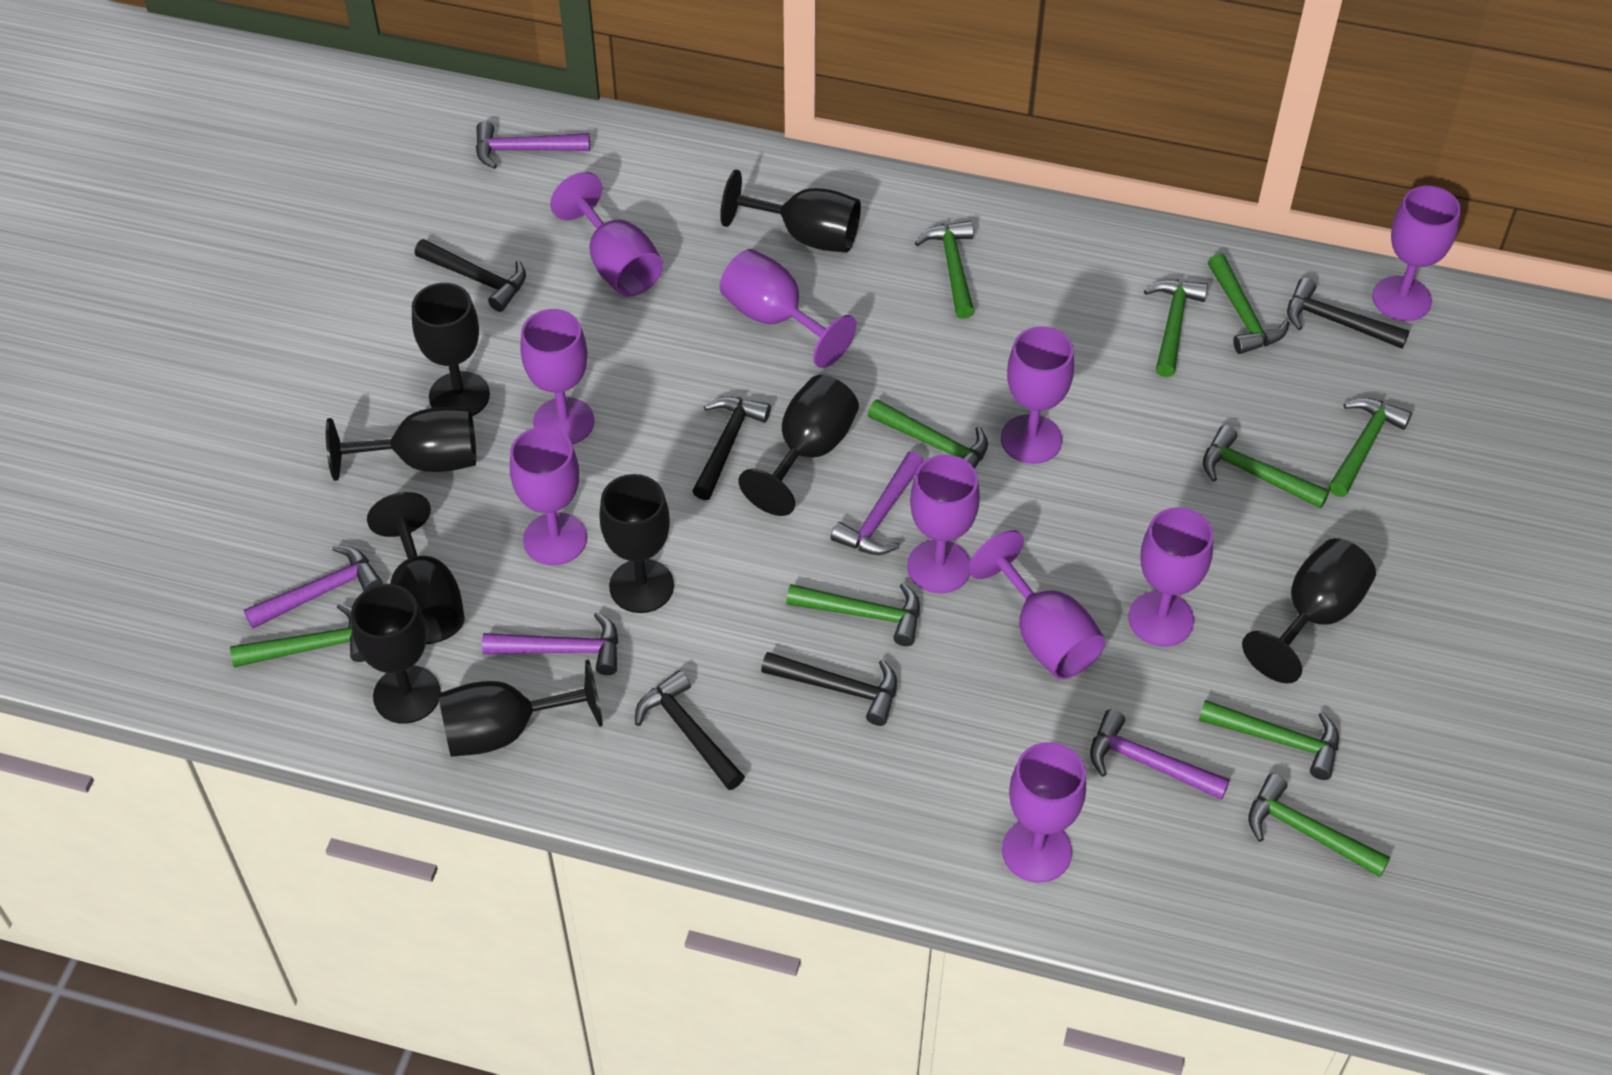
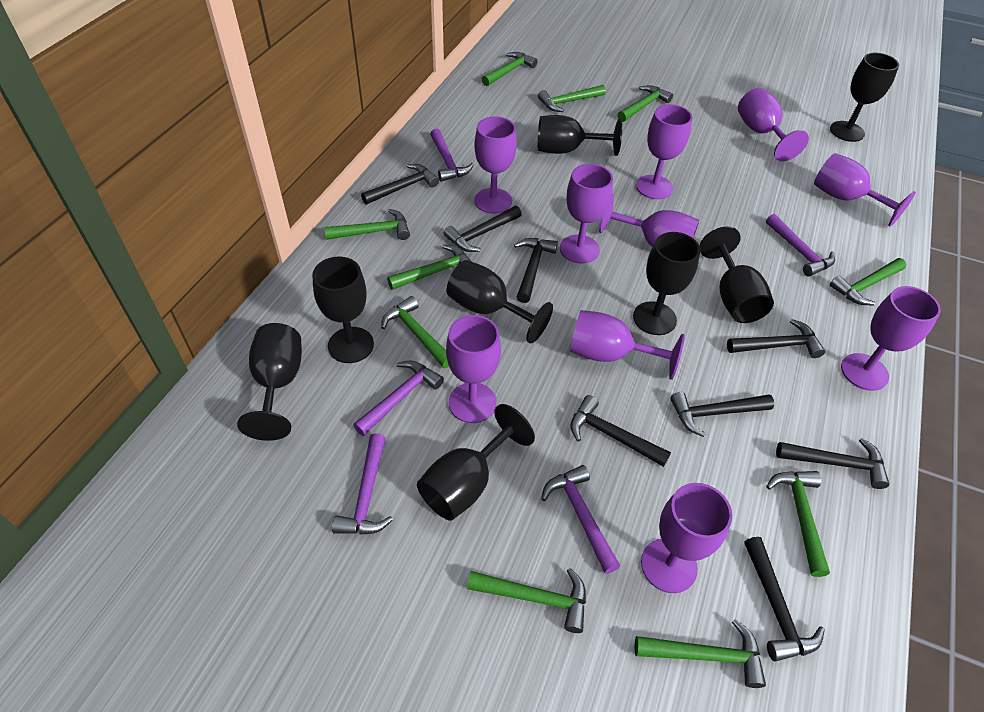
black goblet: [326,407,476,481] [351,584,441,724] [367,492,465,644] [412,283,490,416] [438,659,603,757] [599,474,674,613] [720,170,861,253] [738,375,859,516] [1242,538,1376,683] = 9 -> [237,323,302,441] [312,257,374,363] [417,404,535,521] [447,260,553,344] [538,115,622,156] [633,232,700,335] [699,227,774,323] [830,53,899,142] = 8
black hammer: [415,239,526,312] [635,670,745,790] [692,396,771,500] [761,652,897,726] [1287,278,1410,348] = 5 -> [361,164,439,204] [443,206,522,252] [514,238,558,303] [570,395,671,467] [670,392,774,437] [727,319,825,358] [744,537,825,662] [776,438,890,489] = 8

